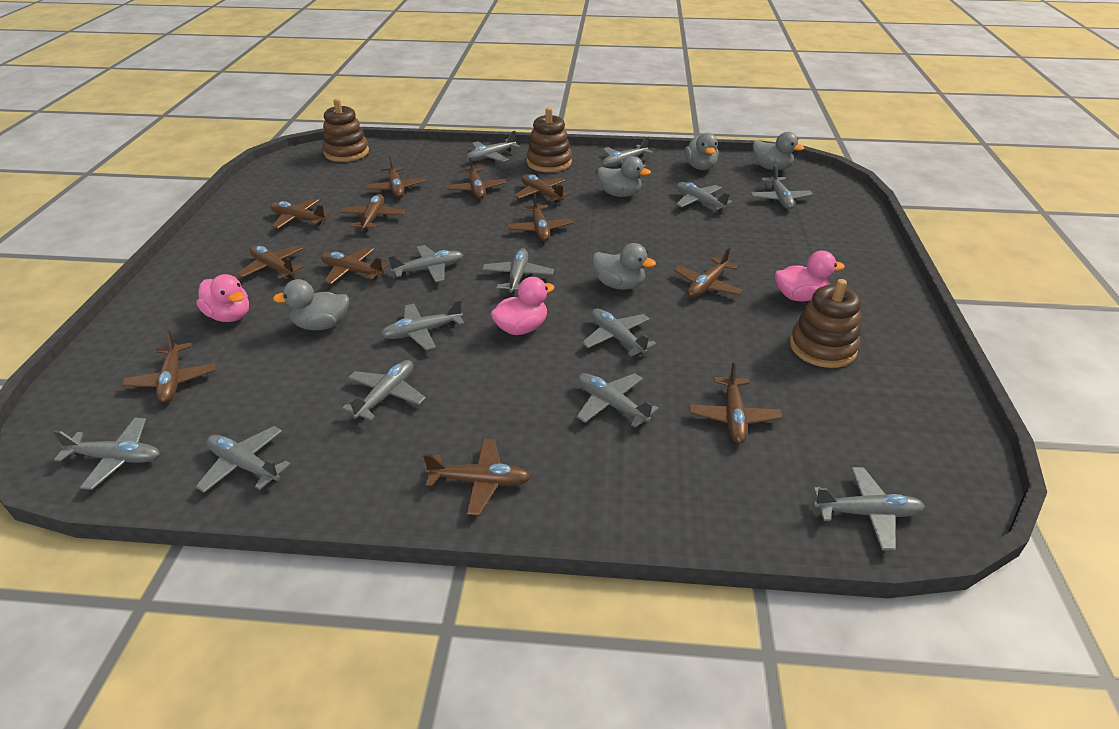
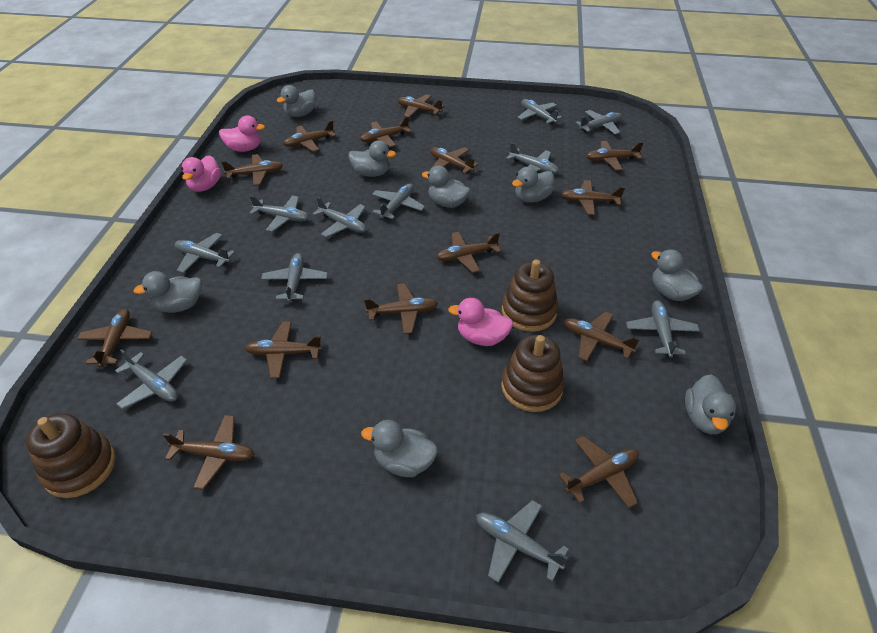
brown plane: [122,330,216,403] [237,245,304,279] [270,198,331,229] [321,247,389,284] [340,194,405,231] [365,156,426,198] [423,439,531,516] [446,157,507,199] [507,193,573,241] [514,174,570,203] [674,248,743,298] [689,362,783,444] = 12 -> [77,309,152,368] [163,415,255,490] [221,154,283,186] [245,322,323,378] [283,120,336,152] [360,116,411,147] [364,283,438,334] [398,94,444,118] [430,147,479,174] [436,232,501,273] [559,436,639,508] [561,180,625,215] [564,311,640,361] [586,141,643,171] = 14
grey duck: [273,279,349,330] [592,243,656,290] [597,156,651,197] [684,133,719,170] [752,132,804,170] = 5 -> [134,271,202,313] [277,85,316,117] [348,140,396,177] [361,420,438,477] [422,166,471,208] [512,167,554,203] [651,249,703,301] [685,374,736,434] = 8
grey plane: [53,418,160,490] [195,426,291,493] [342,360,426,421] [381,300,464,350] [388,245,463,283] [467,131,520,162] [482,248,554,293] [576,373,659,428] [582,308,657,357] [602,137,653,167] [676,182,733,212] [751,165,813,209] [813,467,925,551] = 13 -> [115,349,187,409] [175,233,235,273] [249,195,309,232] [261,253,328,303] [312,197,367,238] [372,183,425,219] [476,500,569,583] [506,143,559,174] [517,99,562,125] [576,110,622,135] [626,300,700,358] = 11

